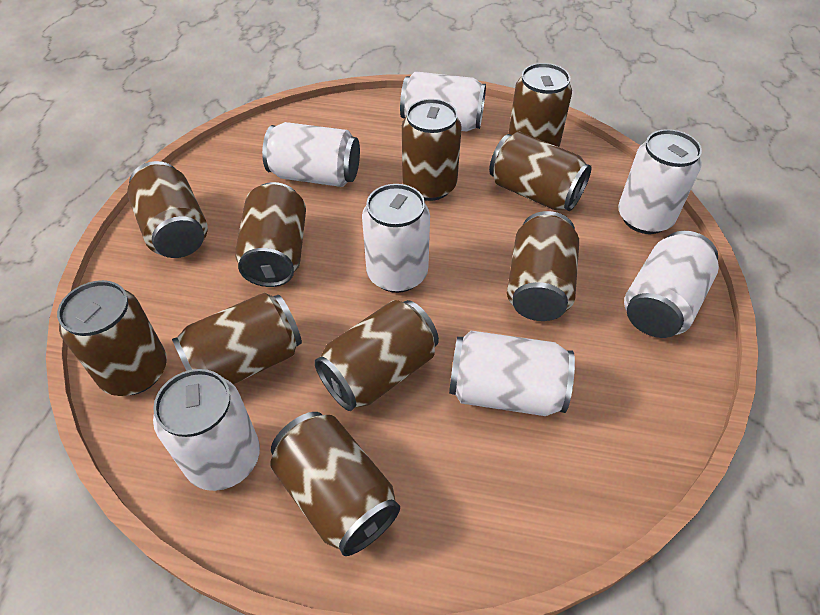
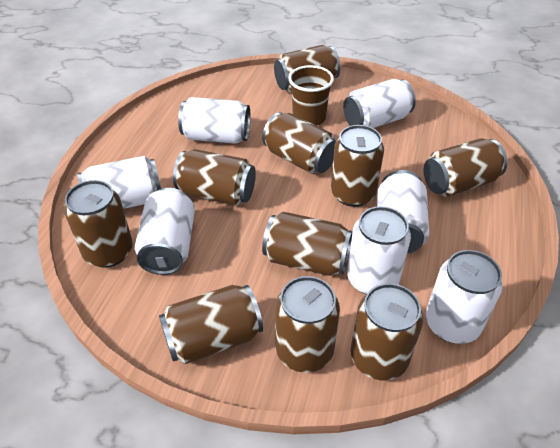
brown cup: none = 0 -> [288,65,334,126] = 1

